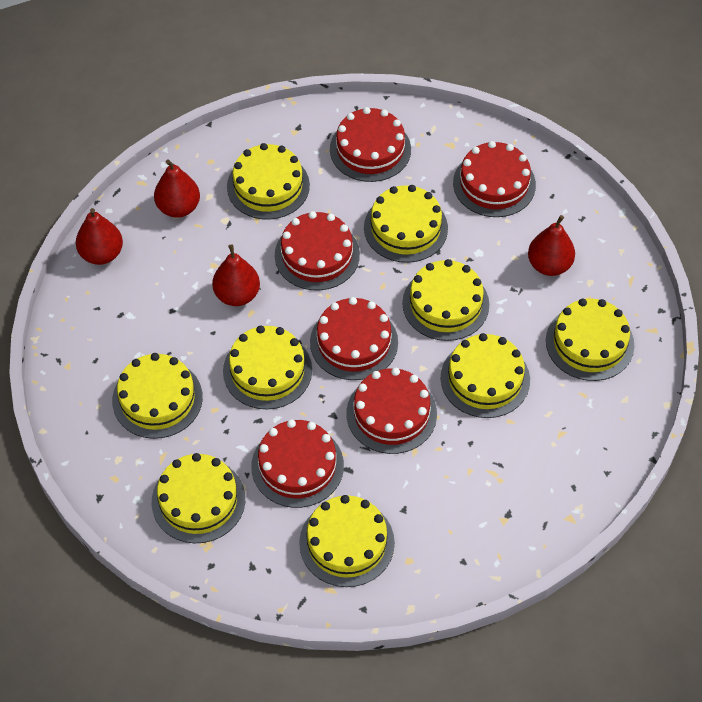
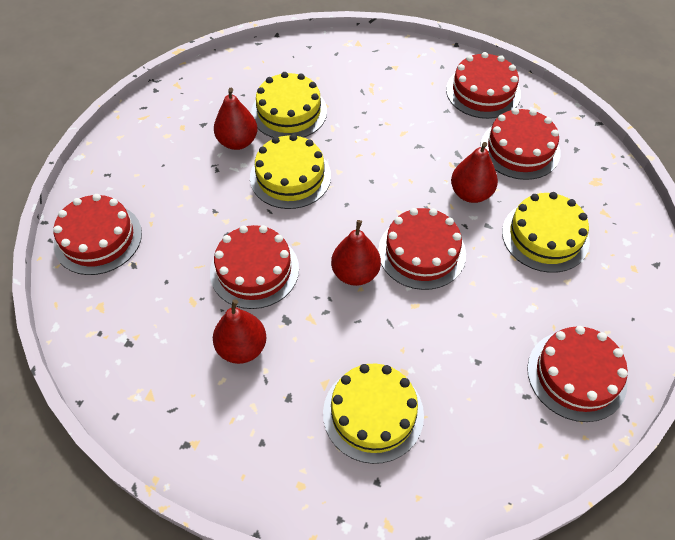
yellow cake: [112,353,203,439] [152,453,245,543] [223,325,312,410] [227,143,310,220] [299,495,395,587] [364,185,448,263] [402,259,489,341] [441,333,530,418] [546,299,634,381] = 9 -> [250,134,331,209] [251,72,327,138] [323,363,424,464] [502,192,590,273] = 4

